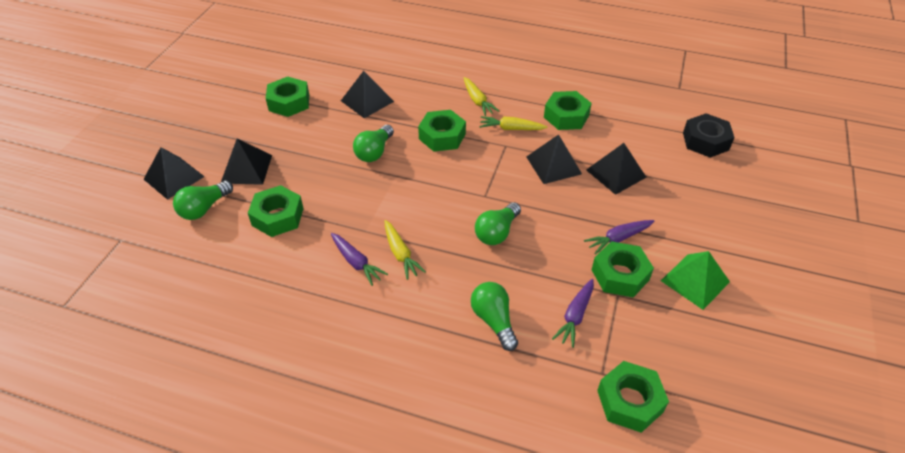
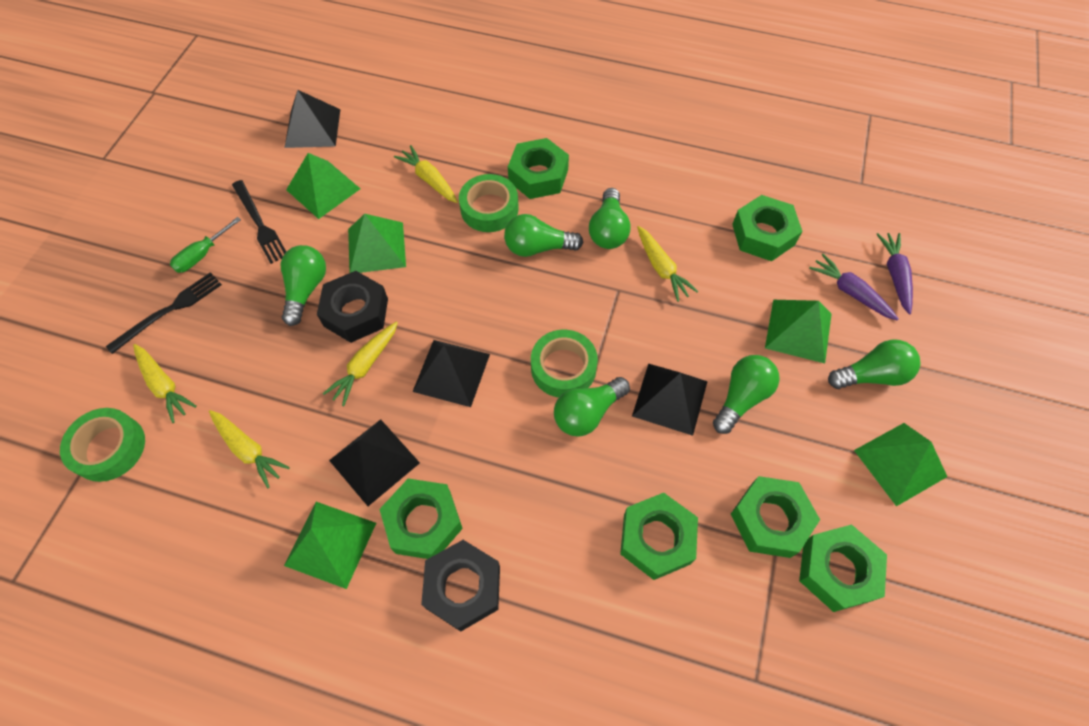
black fork: none = 0 -> [106,272,222,354] [232,180,286,264] = 2
black nut: [683,113,735,158] = 1 -> [317,271,388,343] [421,540,500,631] = 2
black pyramid: [143,147,205,200] [221,138,272,185] [341,71,394,118] [527,134,582,184] [586,143,646,195] = 5 -> [284,90,340,148] [329,419,420,506] [413,340,490,407] [632,363,708,436] = 4
green light bulb: [173,181,233,220] [353,125,394,162] [471,282,518,351] [475,202,521,245] = 4 -> [281,245,326,326] [504,214,583,257] [554,377,630,436] [589,188,631,249] [713,355,780,434] [828,340,921,389] = 6
green pyramid: [661,251,730,310] = 1 -> [284,502,376,589] [286,153,361,219] [348,214,406,273] [765,300,832,363] [854,423,947,506] = 5
green screwdriver: none = 0 -> [170,217,241,273] = 1
green tape: none = 0 -> [60,408,145,482] [459,174,519,232] [531,330,598,397] = 3
purple carrot: [331,233,388,286] [552,279,594,348] [584,220,654,255] = 3 -> [809,254,899,321] [876,233,913,315] = 2
yellow carrot: [384,220,426,280] [464,77,500,116] [479,116,547,130] = 3 -> [133,344,197,423] [209,410,290,489] [323,321,398,406] [394,145,458,203] [637,226,698,302] = 5

